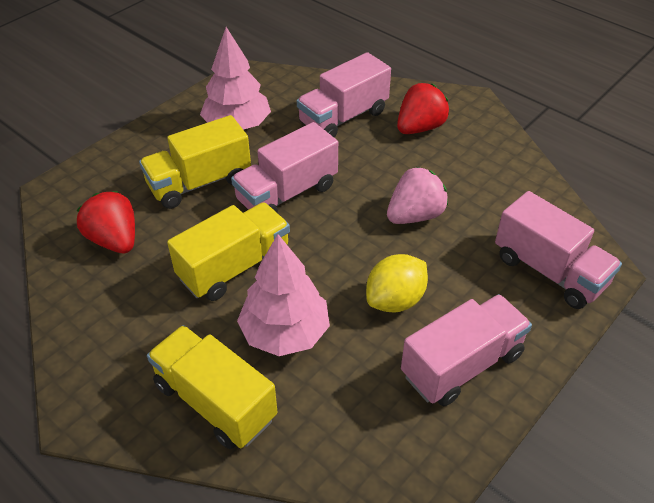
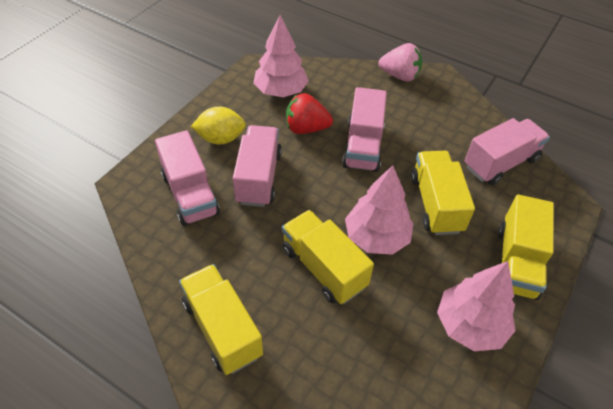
pink tree: [200,27,271,130] [237,234,330,356] = 2 -> [253,15,309,97] [345,165,414,255] [437,261,516,351] = 3
red strawberry: [76,191,135,253] [397,83,449,134] = 2 -> [286,93,333,134] = 1
yellow truck: [139,115,251,209] [147,325,278,449] [167,202,290,301] = 3 -> [179,264,263,375] [282,210,374,304] [411,151,475,235] [498,194,554,300] = 4

